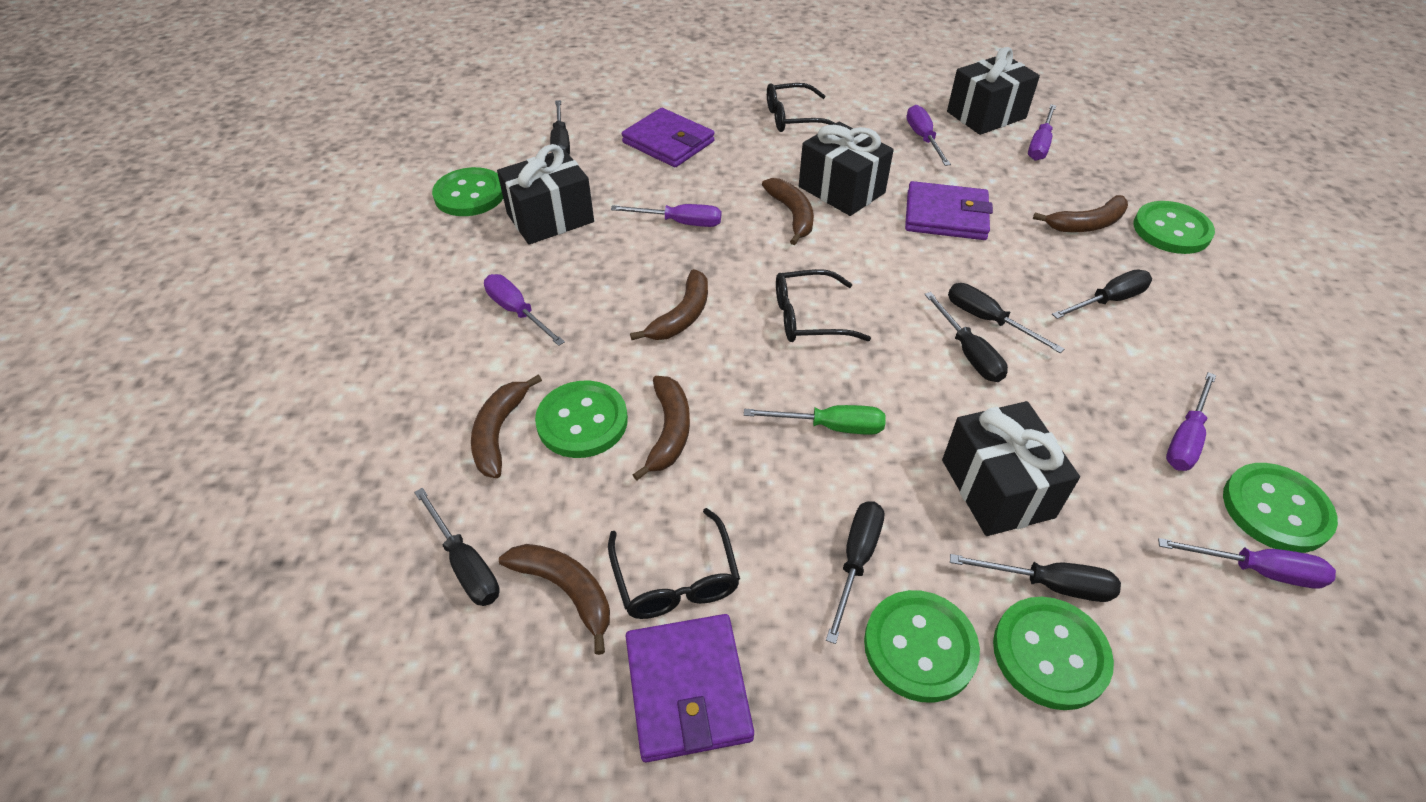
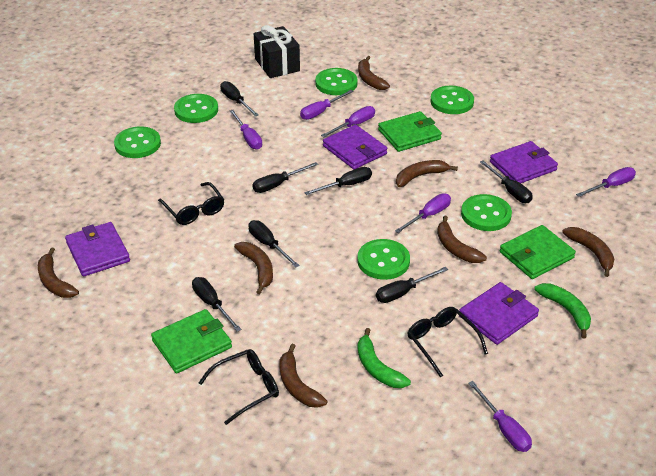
black gift: [497,144,594,245] [799,122,894,216] [942,401,1080,536] [947,47,1040,135] = 4 -> [254,25,300,78] = 1
brown banana: [471,375,542,478] [499,544,610,655] [630,269,708,340] [633,376,690,481] [762,178,814,245] [1033,195,1128,232] = 6 -> [38,247,79,298] [234,242,273,294] [279,344,327,408] [358,56,390,90] [396,160,458,187] [437,216,487,263] [562,227,614,277] = 7
green banana: none = 0 -> [358,328,411,388] [534,283,591,339] = 2
green screwdriver: [744,405,886,435] = 1 -> none = 0
green wallet: none = 0 -> [151,309,232,373] [378,111,442,152] [500,225,576,279] = 3
purple wallet: [622,108,715,167] [626,614,754,762] [905,181,993,240] = 3 -> [65,222,130,277] [323,125,387,169] [459,282,539,345] [490,141,558,183] = 4

